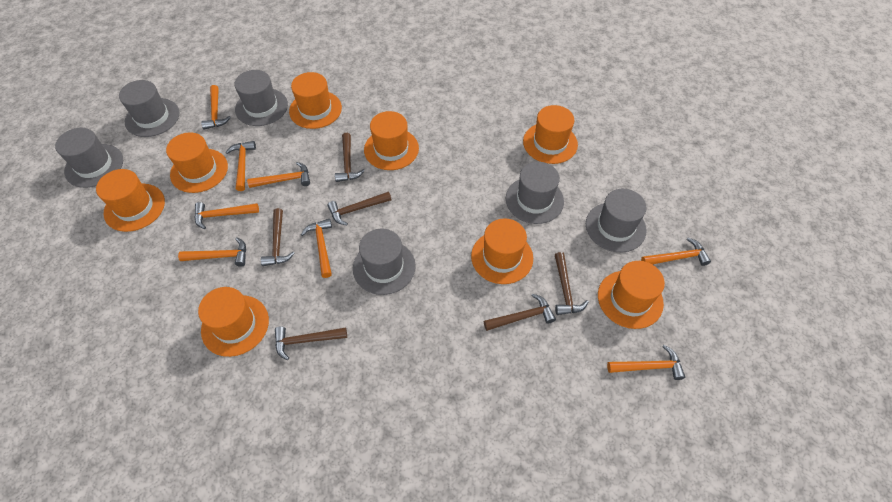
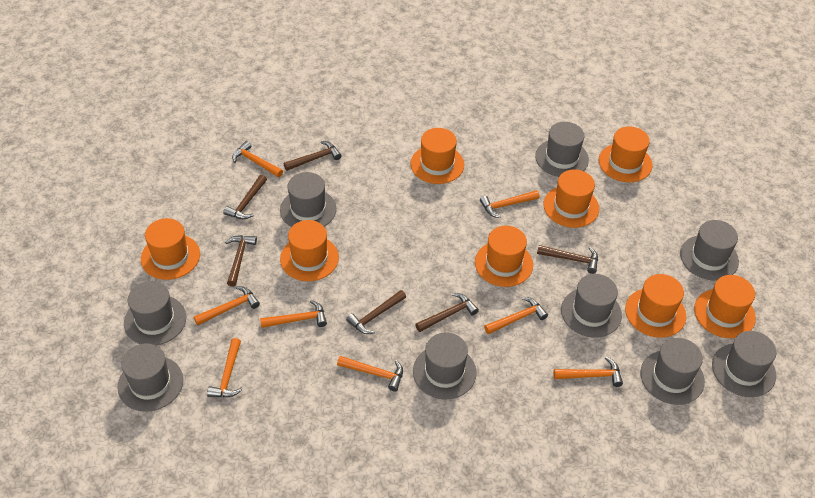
grey hat: [55,128,123,188] [119,80,180,137] [235,70,288,126] [353,229,416,295] [506,162,564,224] [586,189,647,253] = 6 -> [118,343,183,412] [124,281,186,345] [280,172,336,227] [413,332,477,400] [535,122,589,177] [561,274,622,338] [640,338,705,405] [680,220,739,281] [712,331,776,397] = 9

